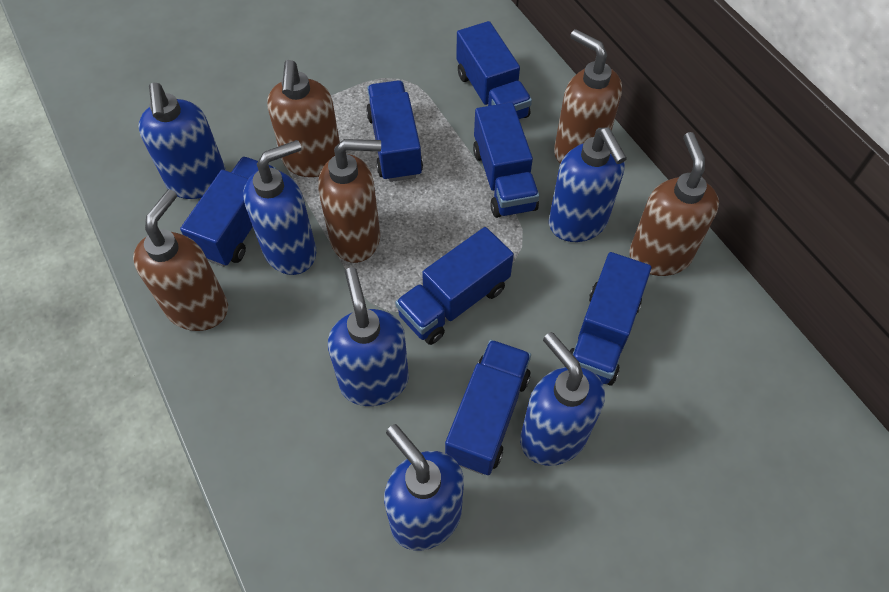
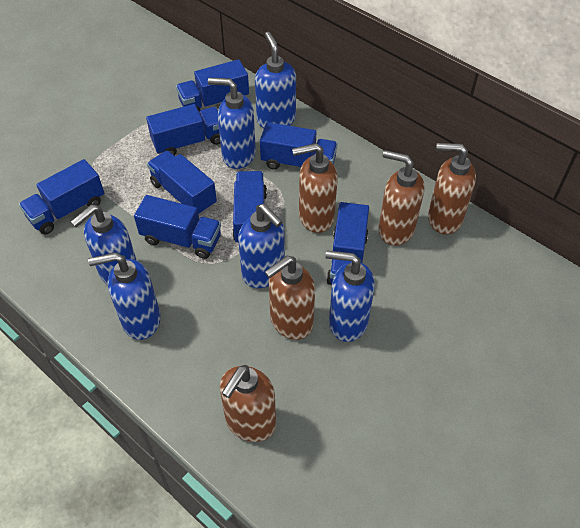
blue truck: [180,156,277,267] [366,80,423,182] [395,227,514,345] [445,340,531,475] [456,21,532,119] [473,102,539,218] [570,252,651,386] = 7 -> [19,159,104,234] [134,195,221,259] [146,104,220,156] [147,150,217,216] [176,59,249,111] [232,171,267,242] [260,122,338,170] [327,202,369,285] = 8

